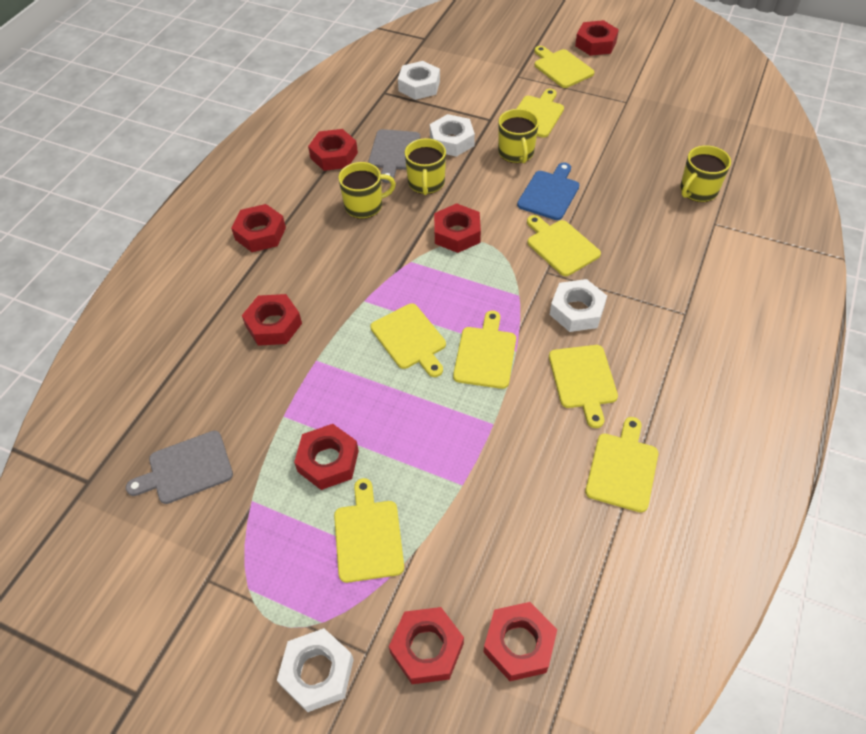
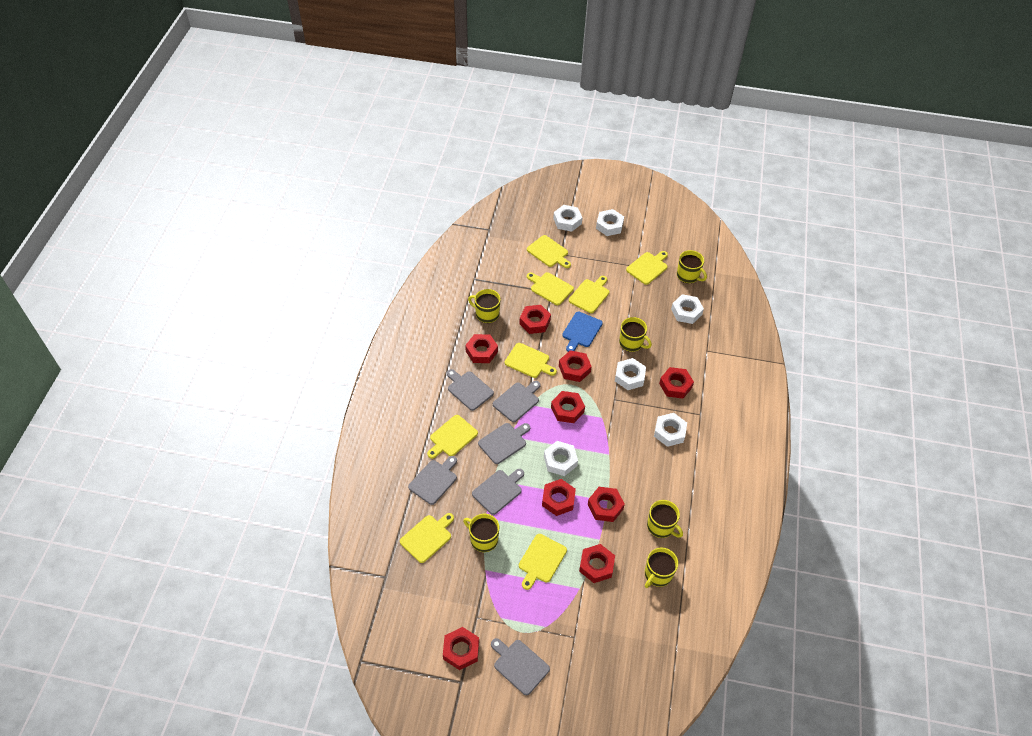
grey cutting board: [126,431,233,504] [368,129,420,183] = 2 -> [408,456,457,505] [447,369,494,411] [472,469,524,515] [478,423,530,464] [491,638,550,695] [493,381,541,422] = 6
red nut: [231,204,286,252] [242,294,302,346] [294,424,359,490] [308,129,358,171] [389,607,464,684] [434,203,481,253] [483,602,557,681] [575,20,619,56] = 8 -> [443,627,479,670] [465,334,498,363] [519,305,551,334] [542,479,576,516] [551,391,585,423] [559,350,592,382] [579,544,615,583] [588,487,625,522] [659,367,694,399] = 9
white nut: [277,628,354,712] [398,61,440,100] [430,114,475,157] [550,279,607,332] = 4 -> [544,441,578,476] [553,205,582,232] [596,209,624,236] [615,358,646,390] [654,413,687,447] [671,294,704,324] = 6
yellow mug: [338,162,396,219] [405,138,446,195] [498,109,539,163] [680,145,731,202] = 4 -> [463,514,499,552] [468,289,501,323] [619,317,652,352] [645,547,678,588] [647,500,683,538] [677,250,707,283] = 6

